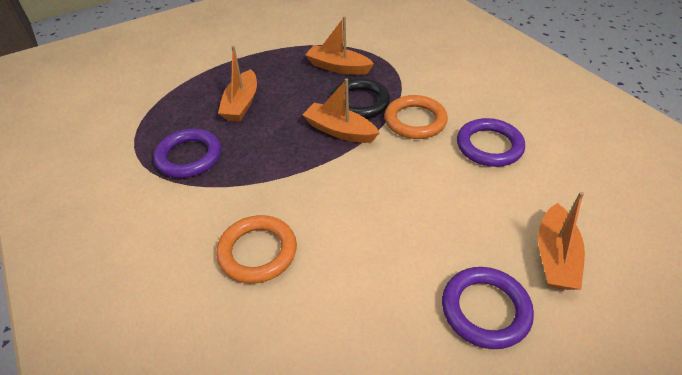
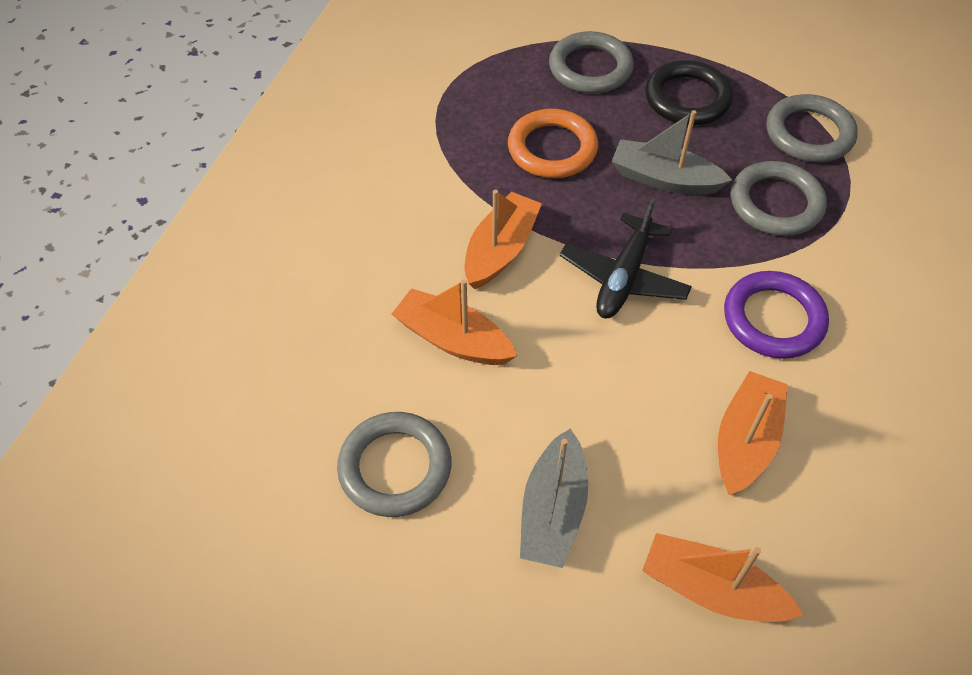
black plane: none = 0 -> [560,198,692,318] = 1
grey boat: none = 0 -> [520,429,588,568] [611,110,732,195] = 2
grey ring: none = 0 -> [337,412,451,517] [549,31,634,94] [731,161,827,236] [766,94,858,162] = 4
orange ring: [216,215,297,283] [384,95,448,139] = 2 -> [508,109,598,178] = 1
purple ring: [153,129,221,178] [442,267,534,349] [457,118,525,167] = 3 -> [724,271,829,359] = 1

